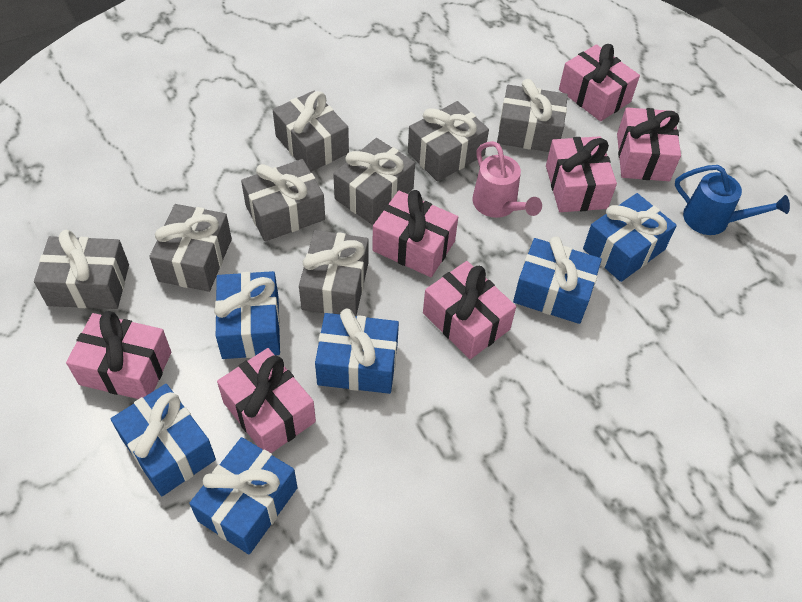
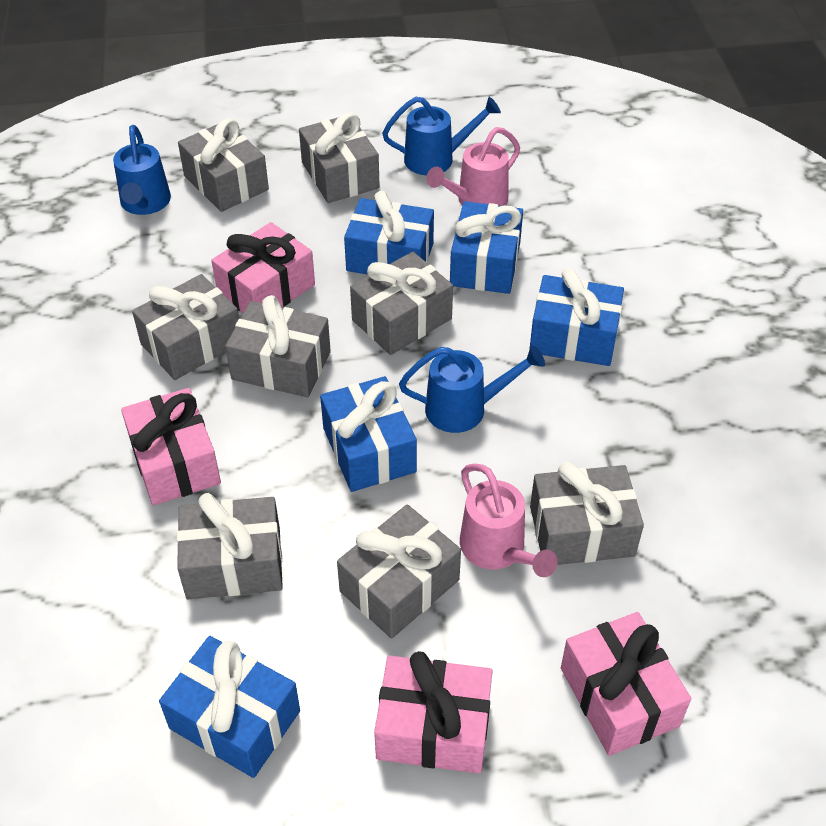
blue gift: [111,384,216,496] [189,437,298,554] [214,271,280,359] [315,309,399,394] [513,236,602,324] [583,193,677,282] = 6 -> [159,636,300,778] [320,376,417,492] [344,190,434,275] [450,201,523,294] [529,268,624,366] = 5
blue watering can: [675,165,790,235] = 1 -> [113,125,171,215] [382,97,501,176] [399,345,545,433] = 3
pink gift: [66,311,171,399] [217,348,316,453] [372,190,458,277] [423,261,516,359] [546,136,617,212] [559,44,640,121] [617,107,681,181] = 7 -> [121,388,221,506] [211,222,315,313] [374,651,492,774] [561,612,691,756] = 4
pink watering can: [472,141,542,218] = 1 -> [427,127,520,206] [460,463,558,577] = 2

